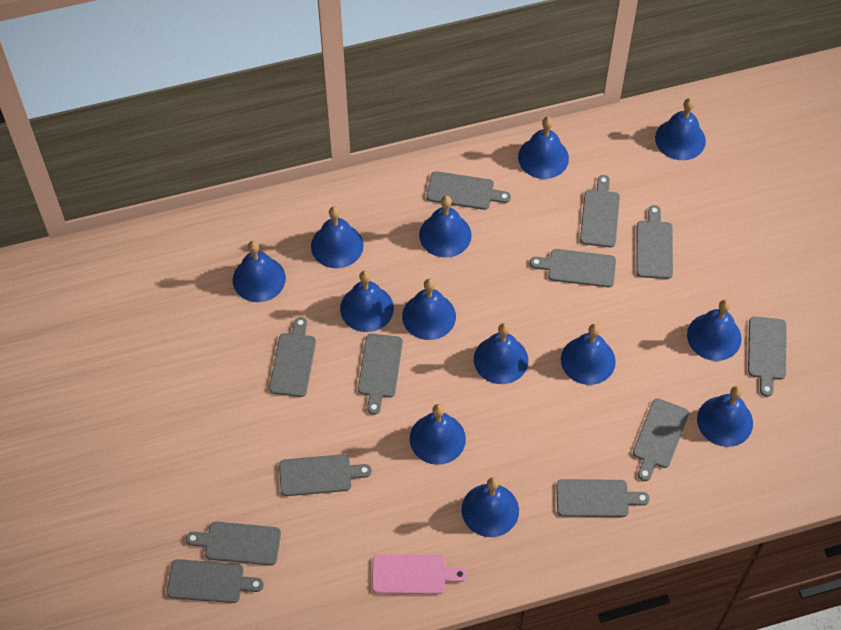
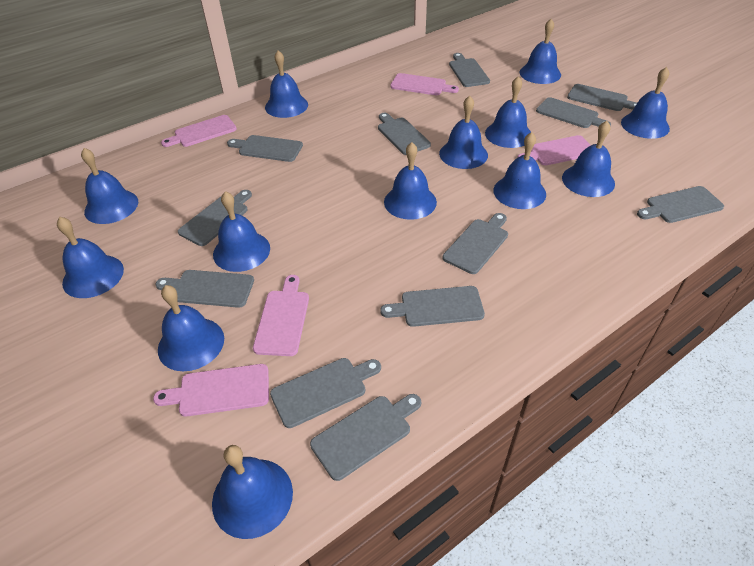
pink cutting board: [372,554,467,594] = 1 -> [153,364,269,417] [161,115,237,147] [253,275,309,356] [390,73,459,95] [517,135,591,165] = 5

